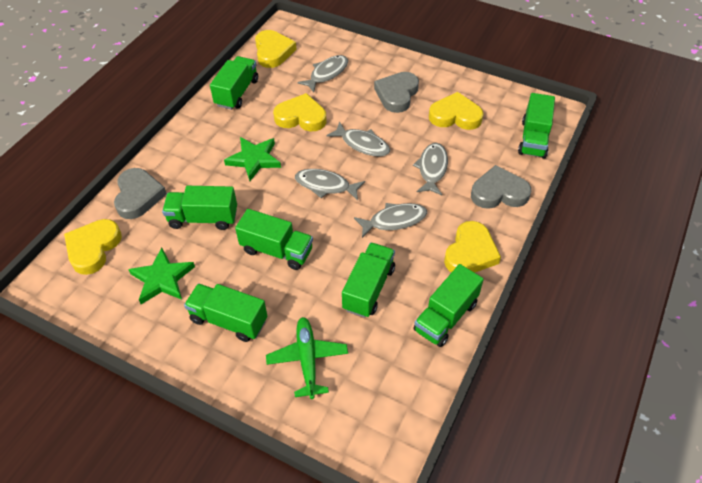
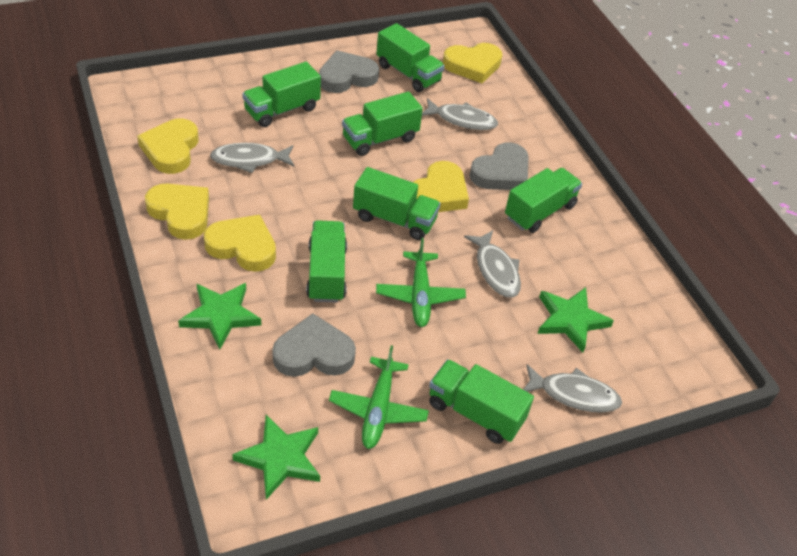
green plane: [266,317,348,399] = 1 -> [329,345,429,449] [376,238,466,327] = 2
green star: [128,248,195,304] [224,137,281,181] = 2 -> [178,283,261,349] [232,415,320,500] [537,287,614,353] = 3
grey fish: [295,169,365,200] [297,55,348,92] [326,121,390,157] [354,203,427,238] [413,143,448,195] = 5 -> [210,143,294,173] [422,98,498,130] [464,230,521,297] [523,364,622,413] = 4

